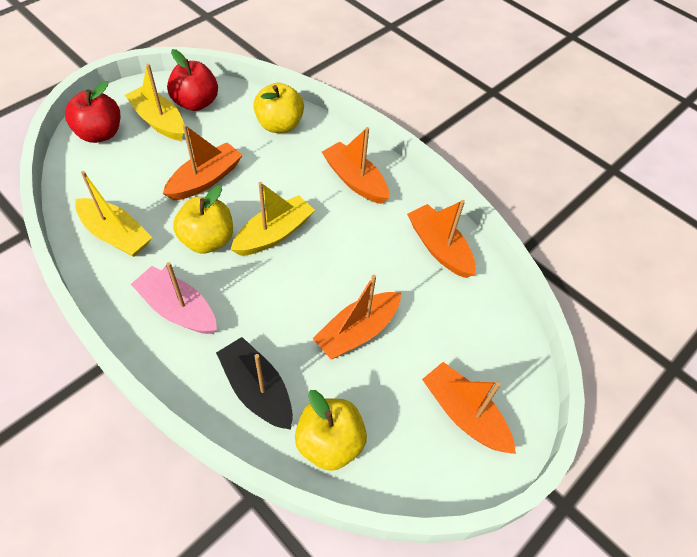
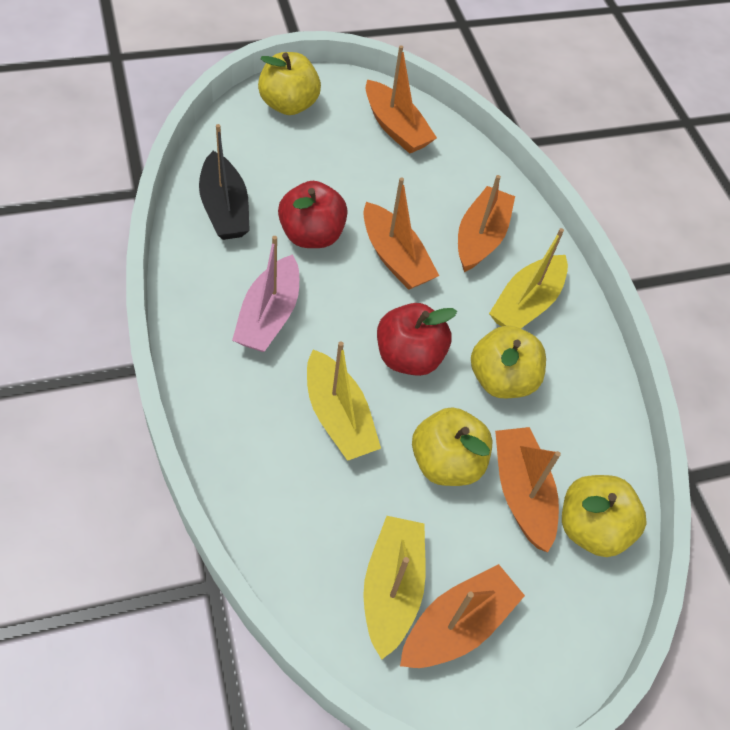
yellow apple: [173,185,233,254] [253,83,304,133] [295,390,367,471] = 3 -> [258,52,321,115] [412,407,493,486] [471,326,546,398] [562,475,647,557] = 4

